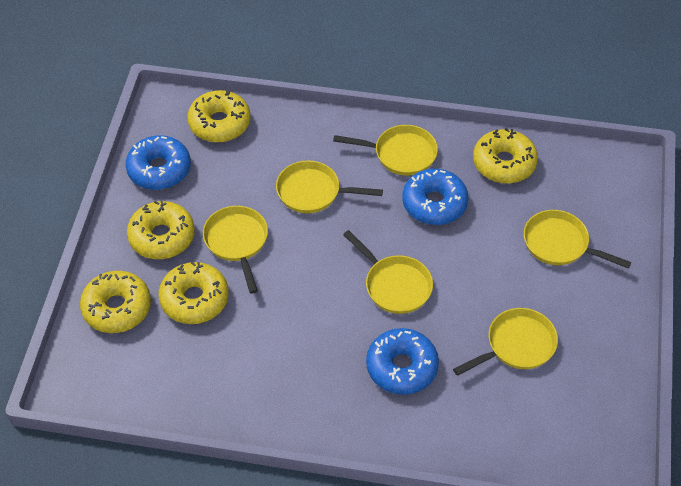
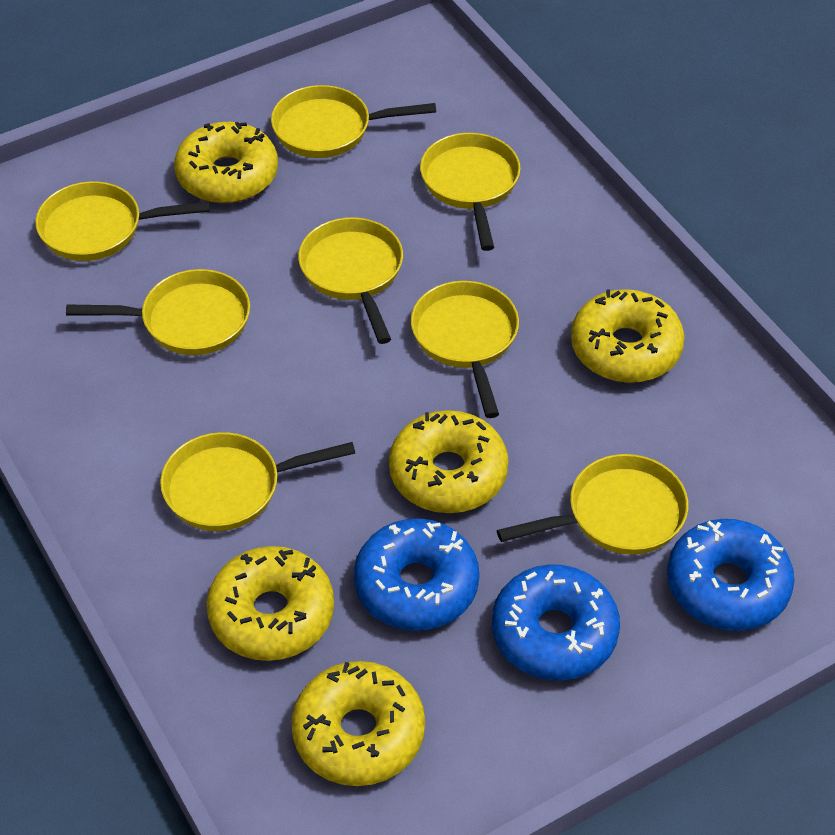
yellow pan: [203,206,268,293] [276,161,383,213] [333,125,438,176] [343,230,433,314] [453,308,558,376] [524,210,631,269] = 6 -> [35,182,210,261] [66,269,250,355] [160,432,355,531] [271,85,436,158] [298,217,403,344] [411,281,519,418] [420,133,521,251] [497,454,688,555] = 8

